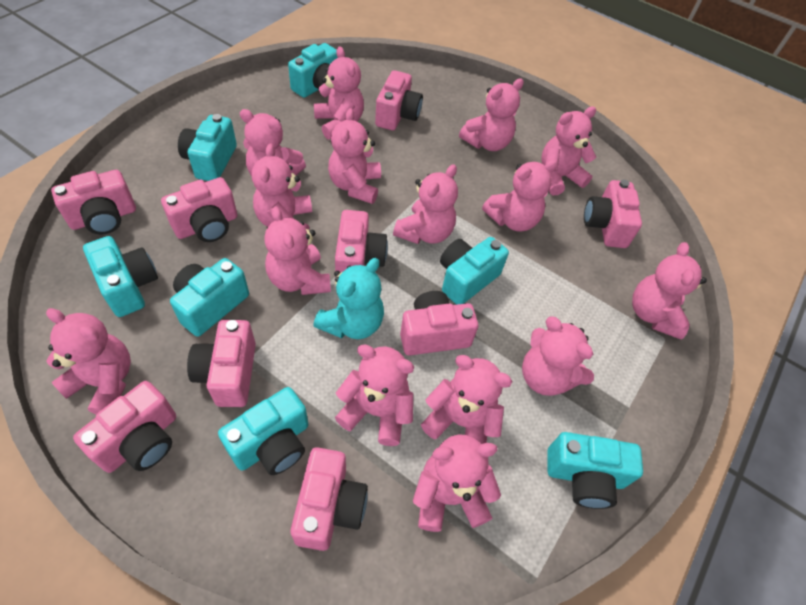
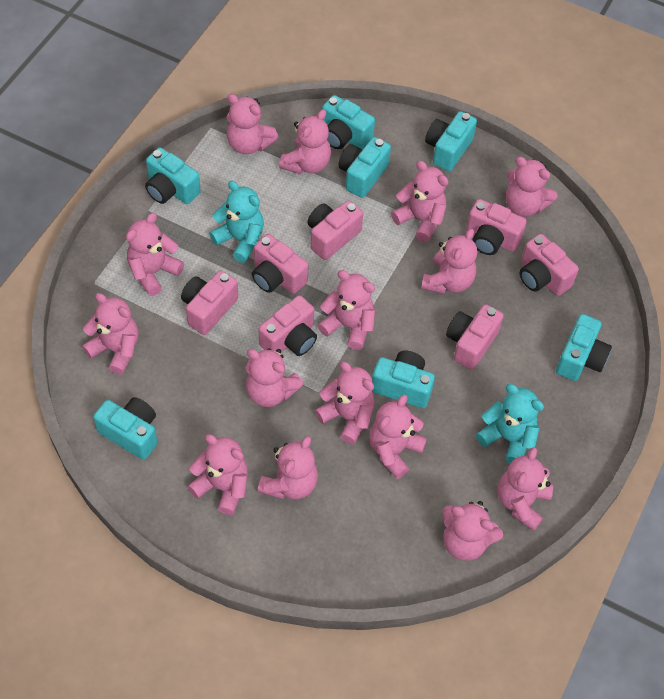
pink camera: [51,170,136,235] [73,381,176,473] [161,177,237,242] [187,320,256,407] [291,447,368,551] [335,210,388,273] [375,70,423,130] [400,291,478,356] [584,179,642,248] = 9 -> [181,270,238,335] [252,234,309,294] [259,295,317,356] [308,200,363,260] [446,304,504,370] [466,199,527,255] [520,234,579,296] = 7
turquoise teddy bear: [313,258,384,339] = 1 -> [209,181,264,263] [476,384,544,464] = 2

